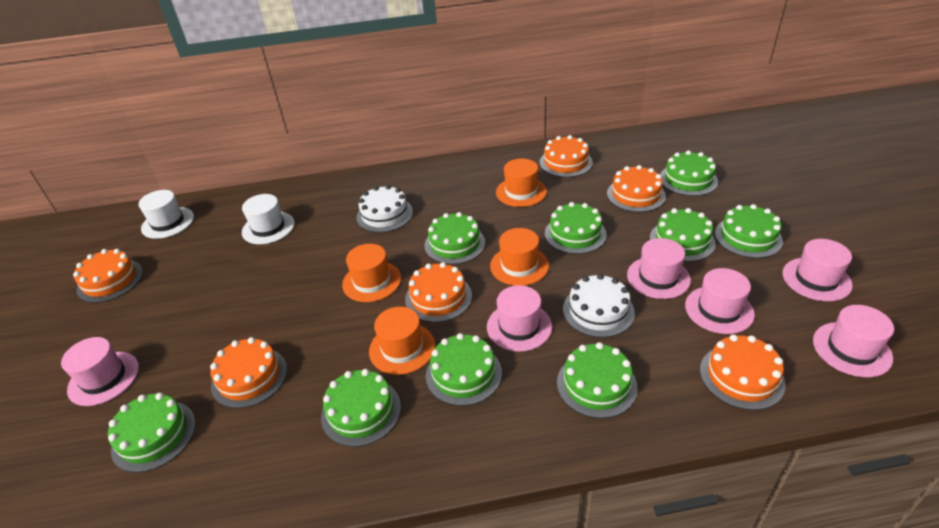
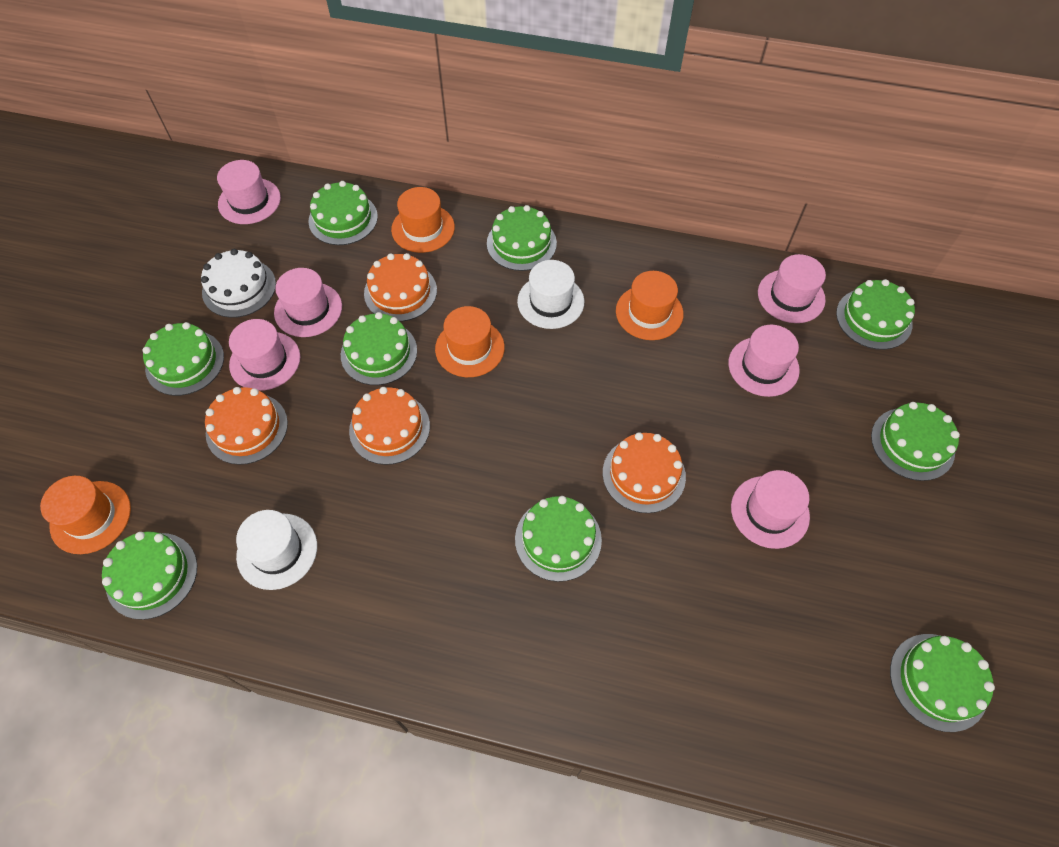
orange cake: [73,249,143,303] [210,337,287,408] [405,262,472,322] [540,135,593,177] [607,165,666,212] [700,334,786,410] = 6 -> [205,387,288,465] [349,387,430,465] [364,253,437,322] [603,432,686,513] = 4
white cake: [356,185,413,233] [563,274,635,338] = 2 -> [201,249,276,318] = 1

